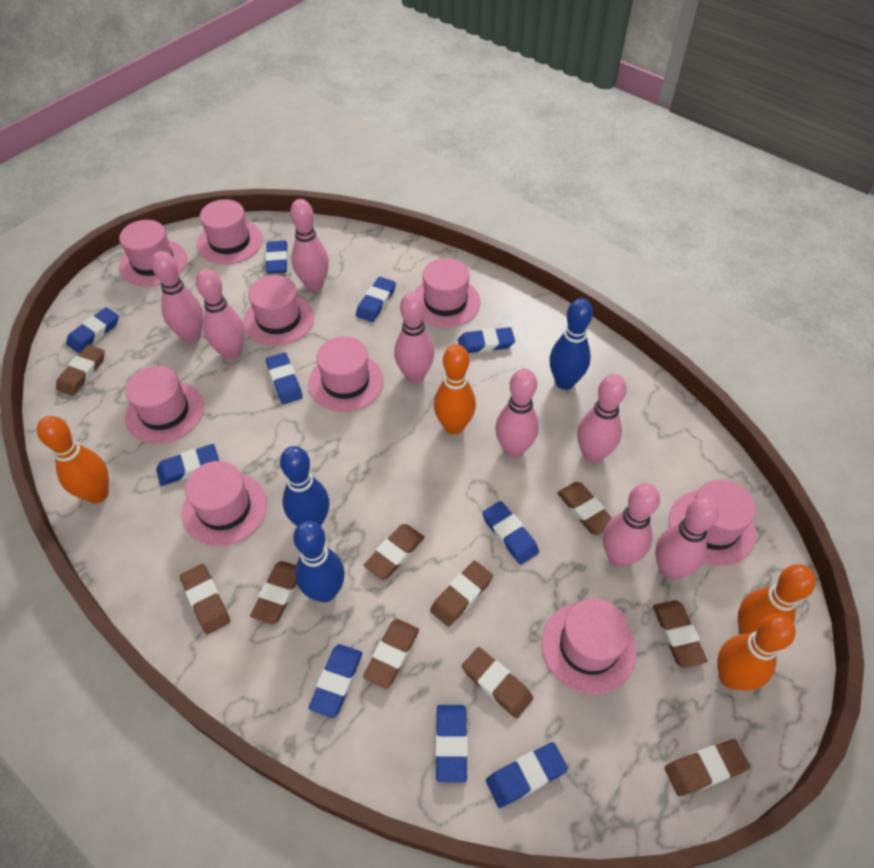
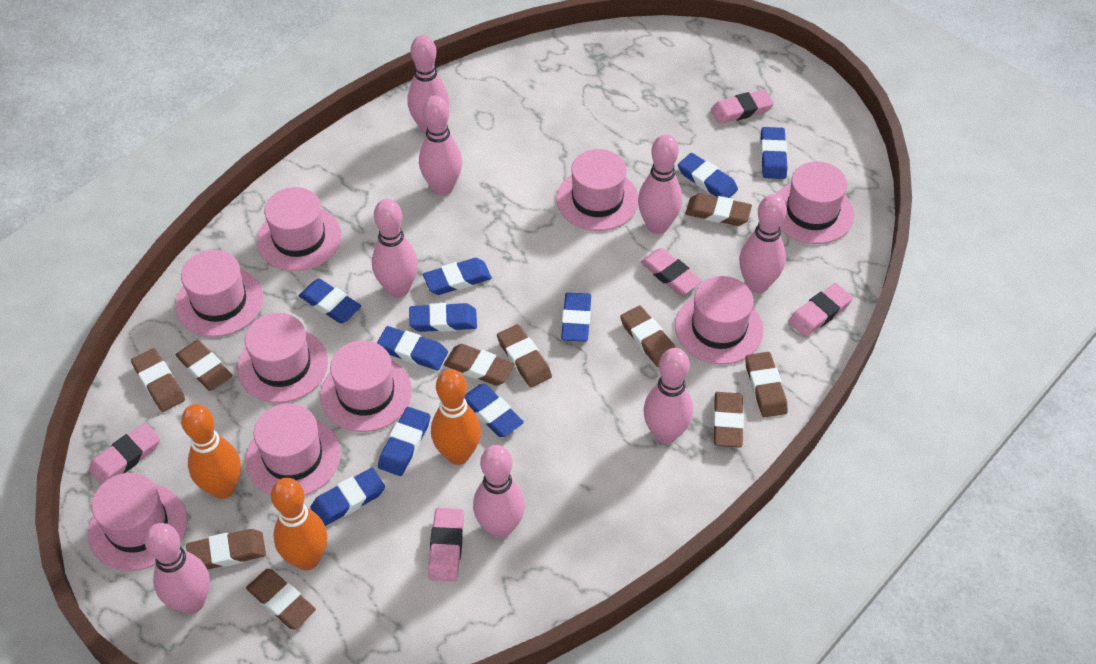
blue bowling pin: [280,446,329,526] [293,521,345,603] [549,298,593,390] = 3 -> none = 0
orange bowling pin: [37,416,109,503] [434,344,476,435] [717,614,796,691] [738,565,816,634] = 4 -> [181,404,241,499] [271,478,327,570] [431,369,481,465] = 3
pink eraser: none = 0 -> [89,423,160,485] [428,508,464,581] [640,248,702,295] [711,90,774,124] [788,283,853,337] = 5

